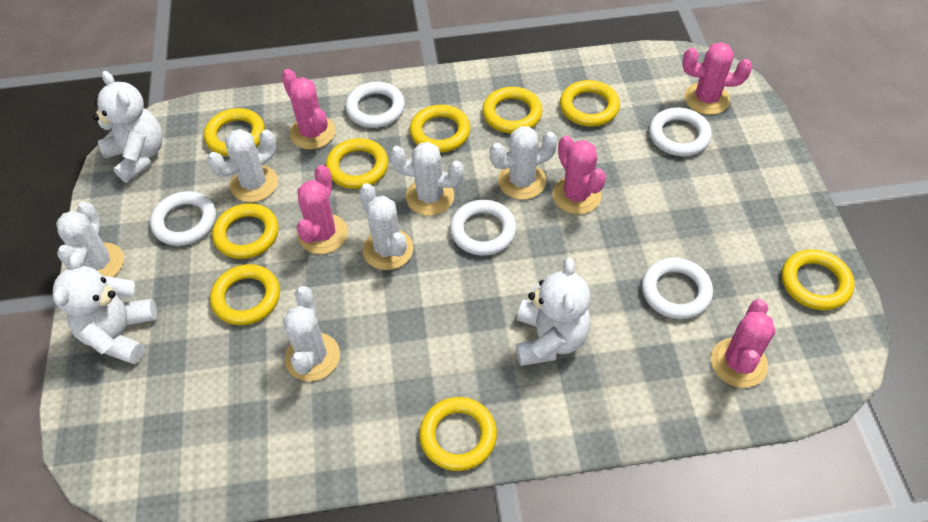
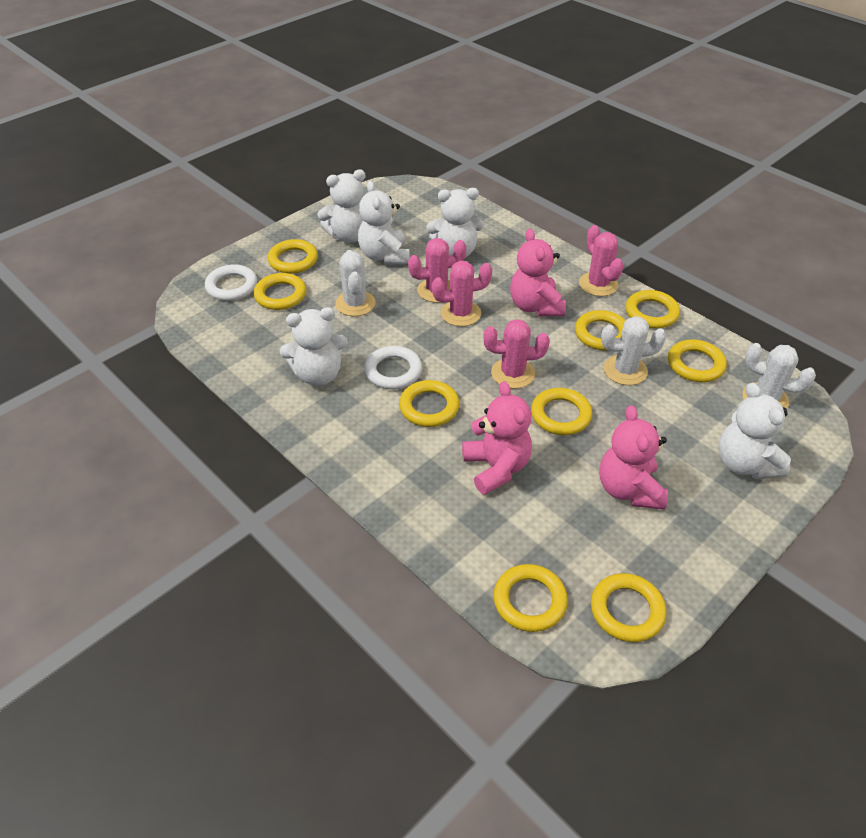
pink cactus: [281,69,335,149] [297,165,348,254] [552,135,606,214] [682,42,752,115] [711,299,776,388] = 5 -> [408,238,466,303] [432,261,492,326] [483,319,550,389] [579,225,624,296] = 4
pink teddy bear: none = 0 -> [462,381,532,495] [510,229,566,316] [599,405,668,510] = 3
white cactus: [56,201,124,277] [207,129,278,202] [283,286,340,381] [359,183,413,270] [390,142,464,216] [489,126,558,200] = 6 -> [335,250,376,316] [601,316,666,385] [742,343,816,409] = 3
white ring: [150,191,216,246] [345,82,405,128] [450,200,516,255] [642,258,713,319] [649,108,712,156] = 5 -> [205,264,257,301] [364,346,422,389] = 2
white teddy bear: [52,252,157,364] [93,71,163,183] [516,257,591,366] = 3 -> [279,307,348,386] [318,169,366,243] [358,181,410,264] [426,188,484,258] [718,382,791,479] = 5

